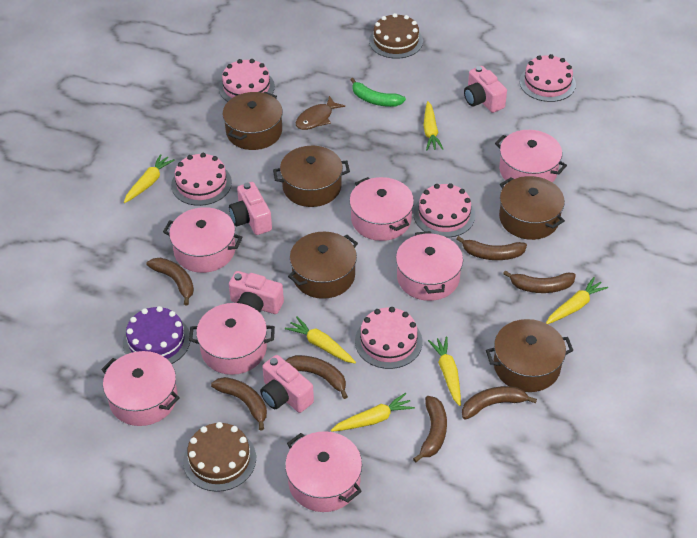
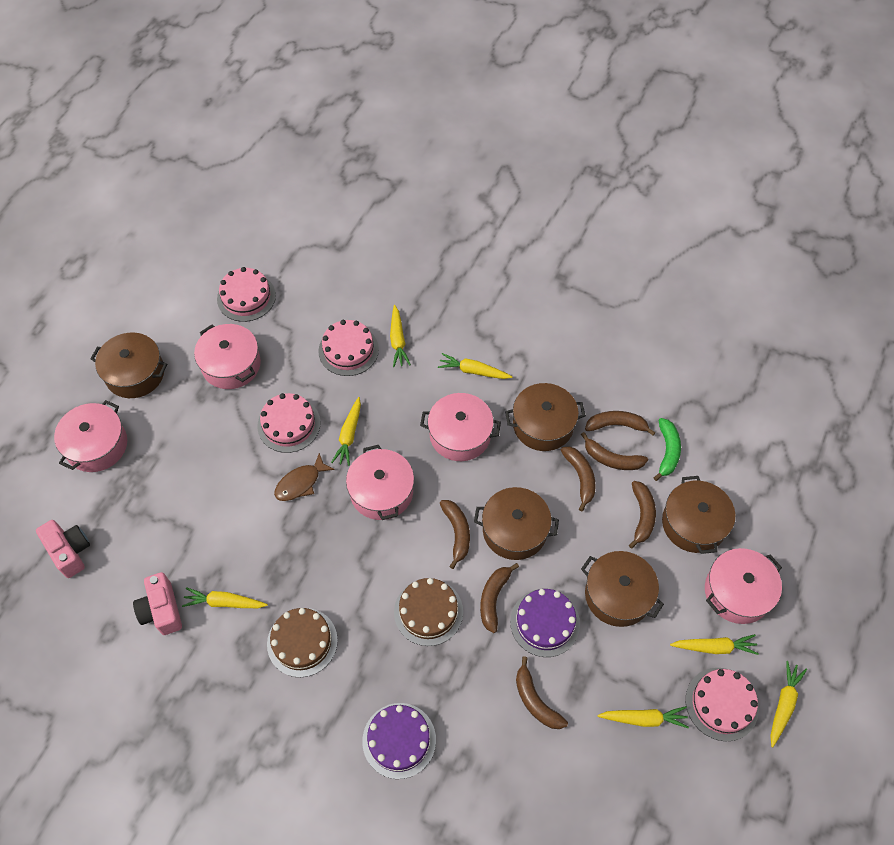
pink cake: [171,153,232,206] [219,59,275,102] [355,307,422,369] [413,183,475,238] [520,54,576,102] = 5 -> [217,267,276,322] [257,393,321,453] [318,320,379,376] [686,668,759,741] = 4
pink camera: [229,182,272,235] [229,271,284,314] [260,355,314,413] [464,66,507,113] = 4 -> [36,520,90,578] [133,572,182,635] = 2
pink pot: [101,351,180,426] [163,207,243,273] [189,303,275,375] [285,431,362,512] [349,177,414,241] [396,231,463,301] [495,130,567,182] = 7 -> [54,400,127,472] [194,324,261,389] [346,445,414,520] [420,393,501,461] [705,548,782,624] = 5
purple cake: [123,306,190,364] = 1 -> [362,703,436,779] [510,589,580,657] = 2
yellow carrot: [124,154,175,203] [285,316,356,364] [331,393,415,432] [423,101,443,150] [428,337,461,406] [546,277,608,324] = 6 -> [182,587,268,608] [331,397,361,466] [390,305,411,367] [438,353,512,379] [598,706,689,728] [670,634,759,655] [770,661,807,747] = 7

